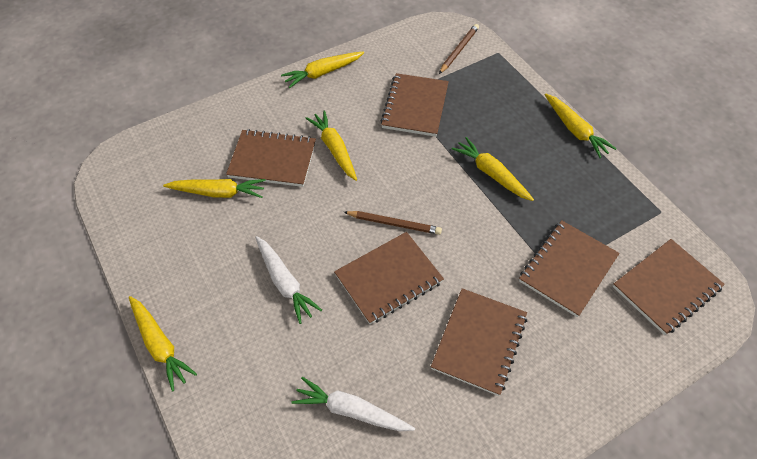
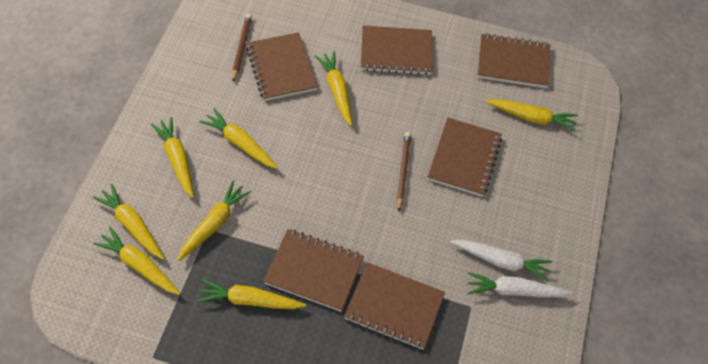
yellow carrot: [129,296,197,391] [163,179,266,198] [281,51,364,88] [305,110,357,181] [451,137,534,201] [545,93,617,158] = 6 -> [93,184,164,260] [93,227,181,295] [151,117,194,198] [178,180,251,261] [197,279,306,309] [199,108,278,169] [315,51,352,126] [486,99,578,132] = 8

